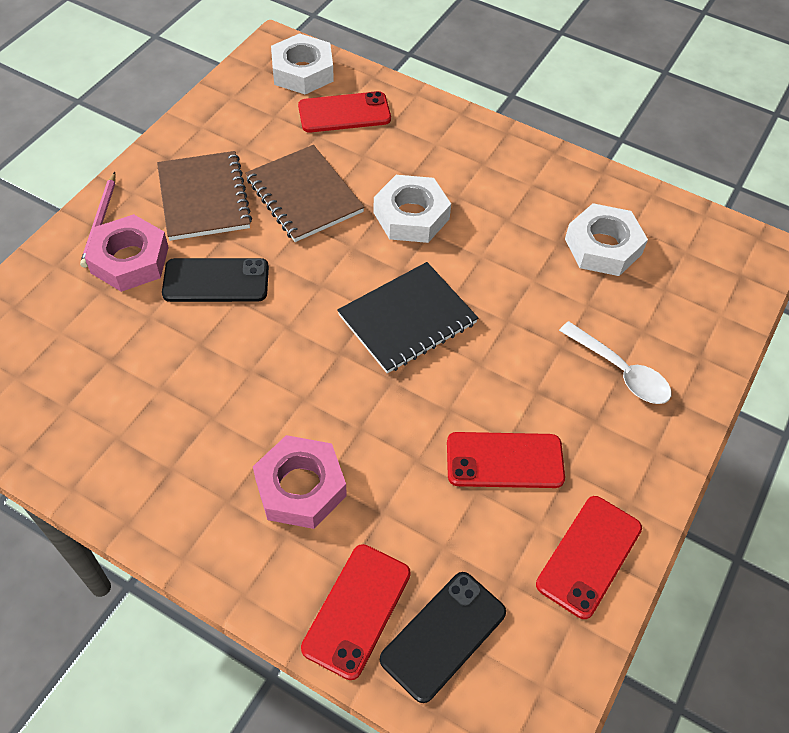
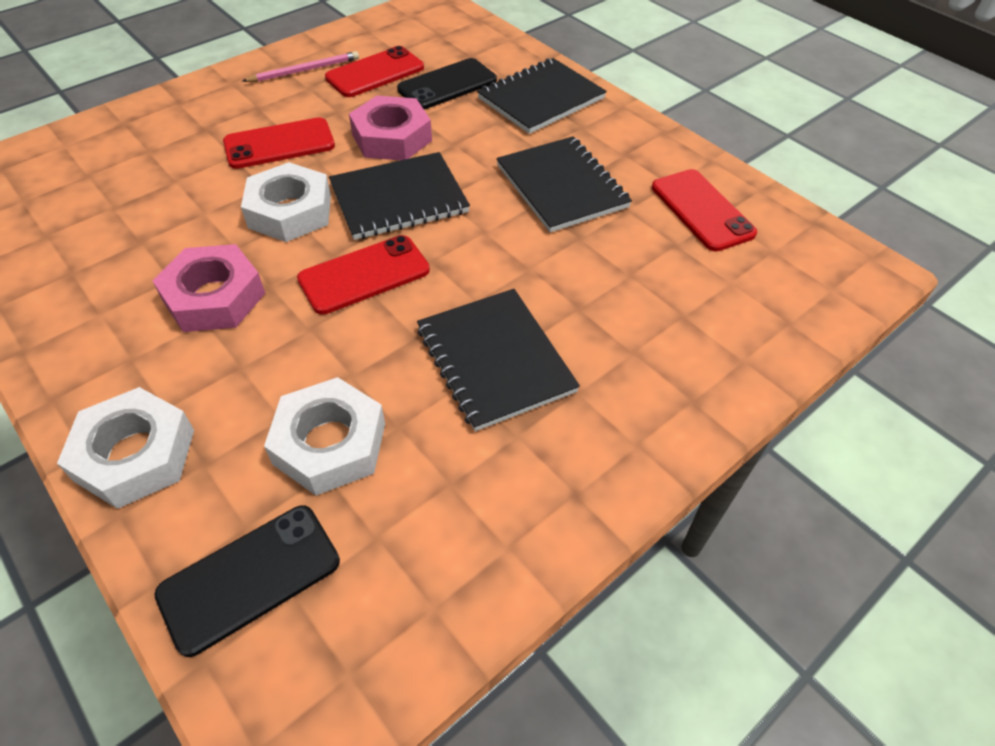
black notebook: [337,262,478,373] = 1 -> [329,152,470,240] [417,289,580,431] [477,58,607,134] [496,136,632,232] = 4
brown notebook: [157,151,252,241] [245,145,365,242] = 2 -> none = 0
white spoon: [559,321,671,404] = 1 -> none = 0

